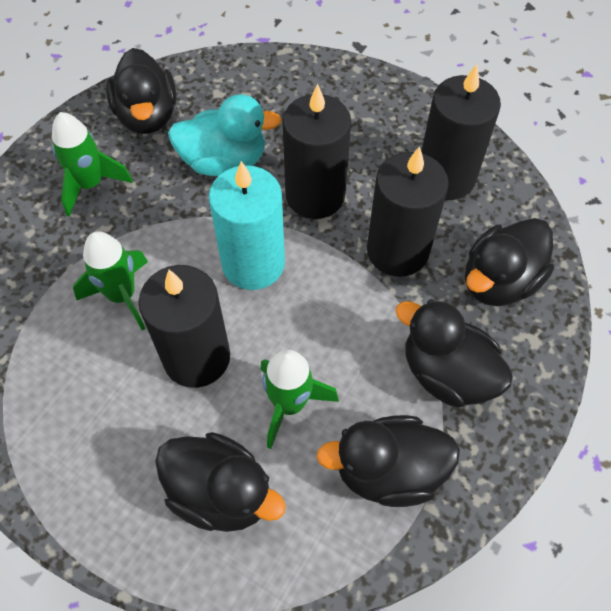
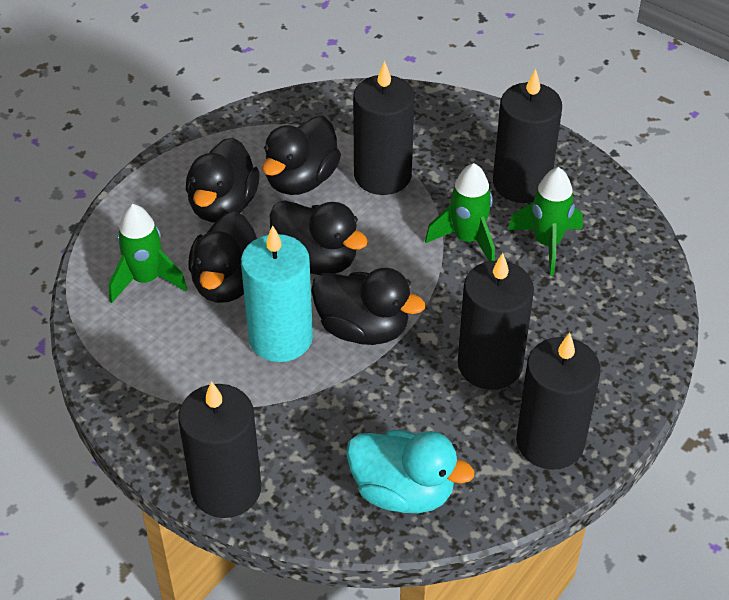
black candle: [138,265,230,388] [282,84,351,219] [367,146,449,277] [421,64,501,200] = 4 -> [178,381,261,518] [353,61,415,195] [458,253,534,390] [493,69,562,203] [516,333,601,470] = 5

